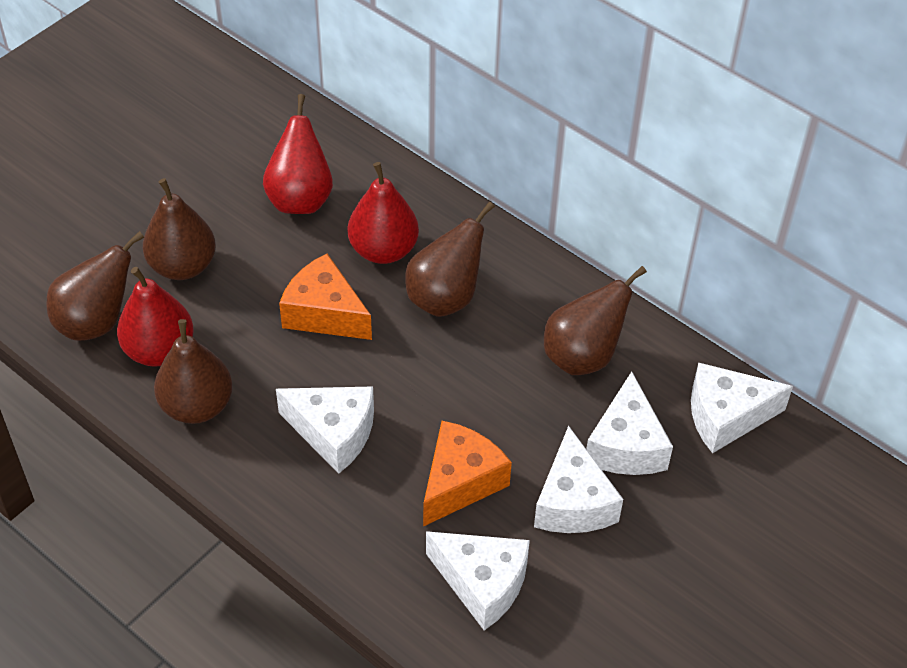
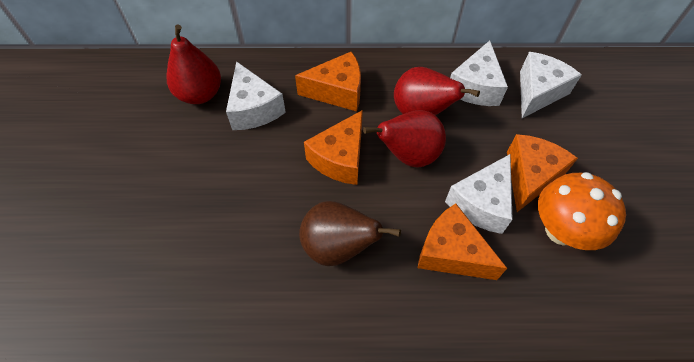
brown pear: [46,231,144,341] [143,178,216,280] [154,319,233,424] [405,202,495,317] [544,266,647,375] = 5 -> [299,201,401,266] = 1
orange cheese: [279,254,372,340] [423,421,512,527] = 2 -> [295,51,361,111] [304,110,363,185] [418,203,507,280] [507,134,578,212] = 4
orange mushroom: none = 0 -> [538,172,626,250] = 1
white cheese: [276,386,374,474] [426,531,530,630] [534,426,623,533] [586,371,673,475] [691,362,793,453] = 5 -> [226,61,286,130] [445,154,513,234] [450,40,508,106] [520,52,582,118] = 4

